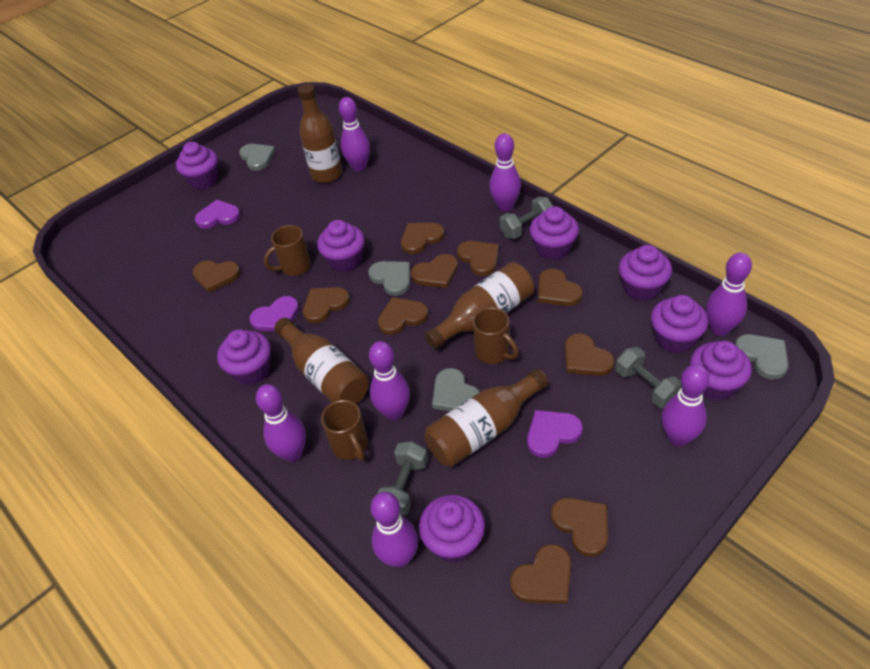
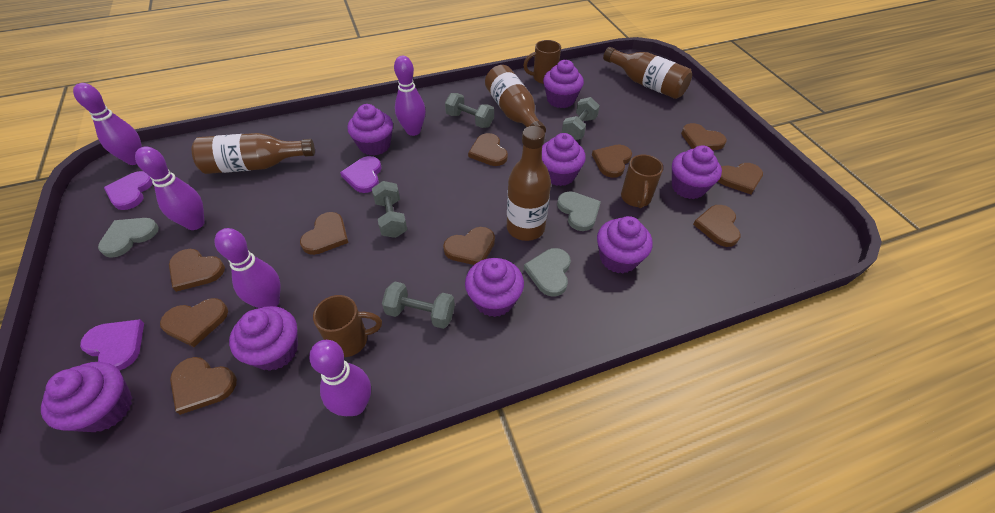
grey dumbbell: [377,441,428,515] [500,197,553,239] [616,347,682,408] = 3 -> [372,181,407,238] [382,282,455,329] [445,93,494,128] [562,97,600,140] = 4
grey heart: [239,144,275,171] [368,261,410,296] [432,368,480,411] [735,334,789,380] = 4 -> [98,218,159,258] [524,248,571,296] [557,192,601,231] = 3
purple bowling pin: [256,384,306,462] [339,97,370,171] [369,341,410,420] [371,492,418,568] [489,133,521,212] [661,364,710,447] [706,252,752,336] = 7 -> [73,83,142,165] [135,147,205,230] [215,228,281,308] [309,340,371,416] [394,56,426,136] = 5

